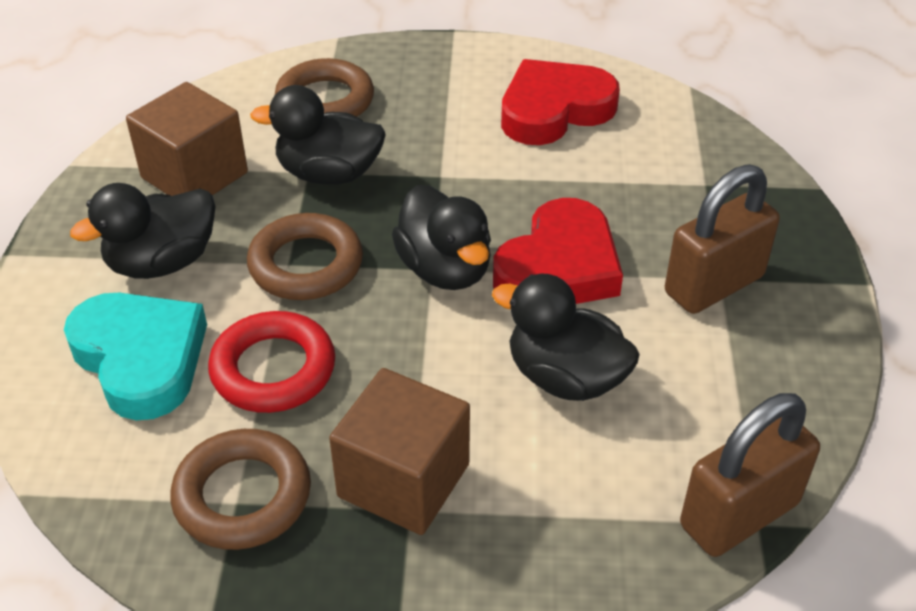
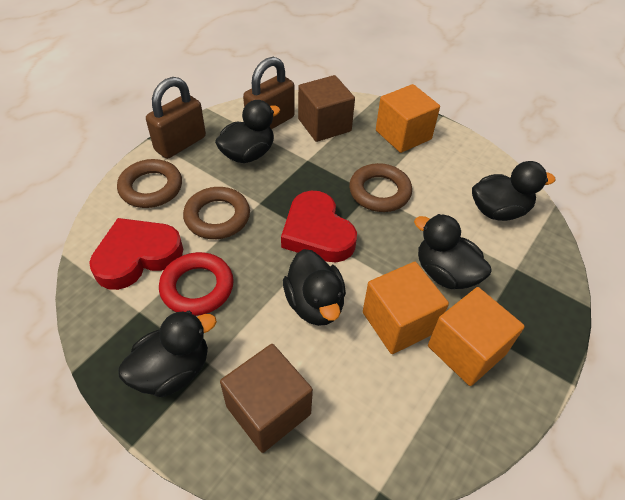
black duck: [70,183,215,279] [250,85,386,185] [392,185,491,290] [492,274,640,401] = 4 -> [118,311,217,397] [215,100,280,163] [283,249,346,326] [414,214,492,289] [472,161,556,221] = 5
orange cube: none = 0 -> [363,262,449,354] [376,84,440,153] [428,287,525,386] = 3
turquoise heart: [64,293,207,420] = 1 -> none = 0

